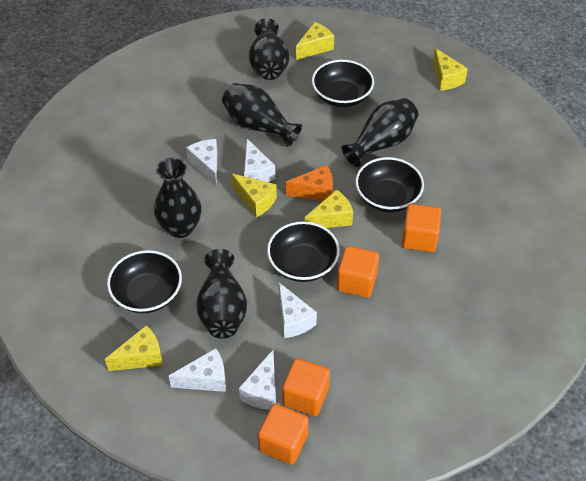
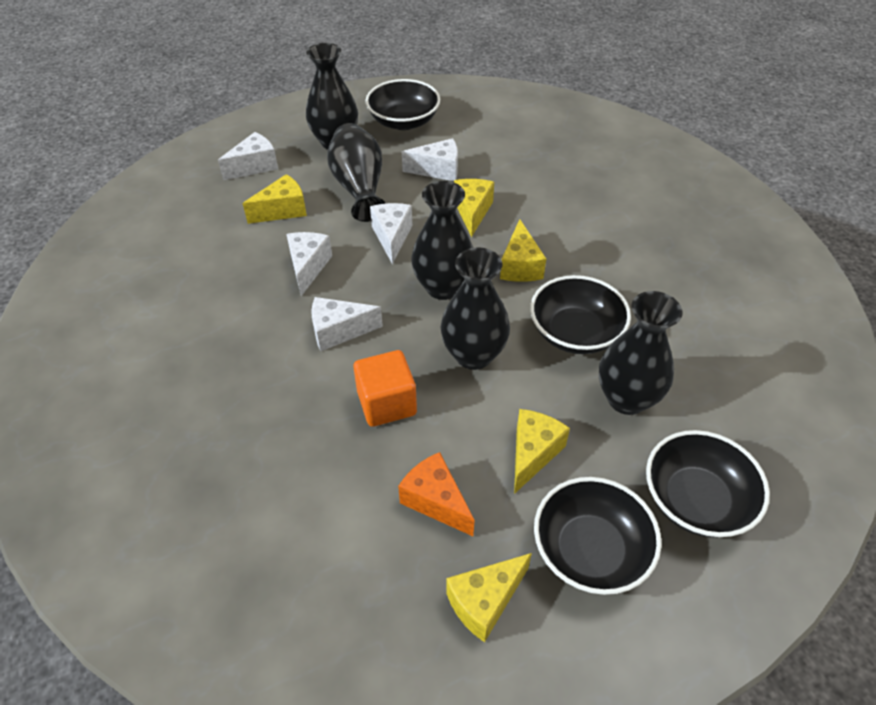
orange cube: [258,404,309,465] [282,358,330,416] [337,246,379,298] [402,204,441,252] = 4 -> [353,350,417,427] = 1

